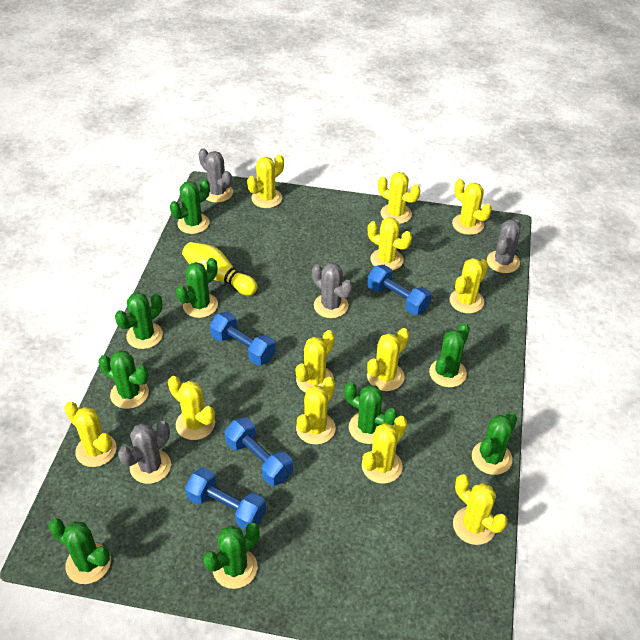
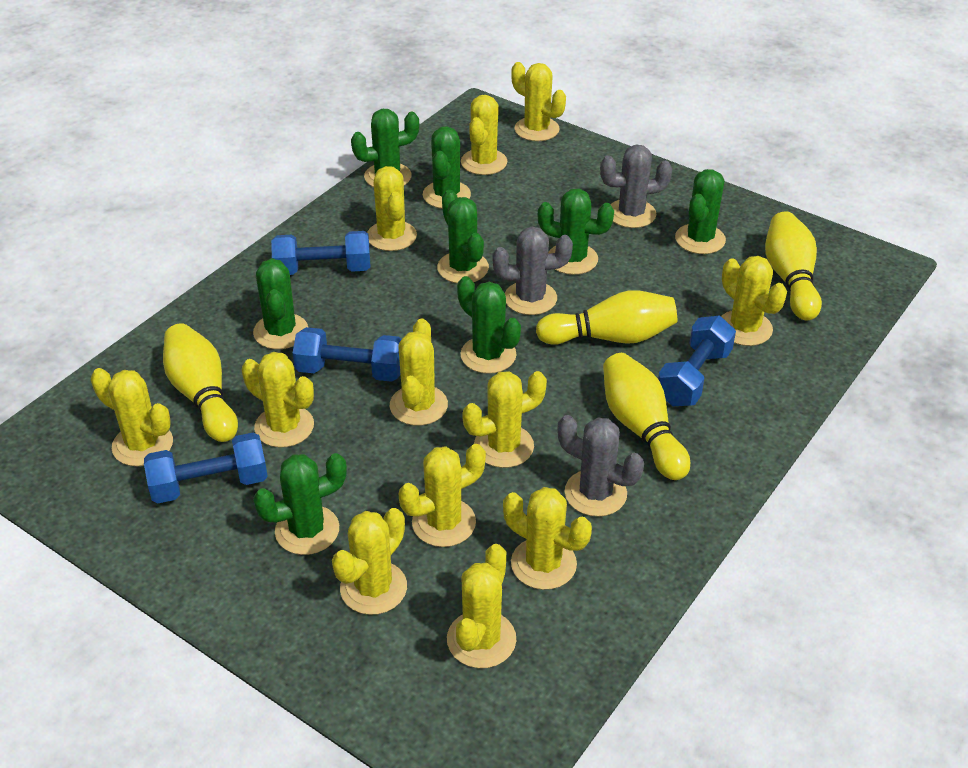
green cactus: [49,518,111,584] [99,351,149,409] [115,292,163,349] [170,179,210,234] [176,258,218,318] [203,523,260,589] [344,382,397,444] [429,323,470,387] [472,412,517,475] = 9 -> [253,258,308,349] [253,453,347,555] [351,109,419,187] [423,126,471,209] [437,190,489,283] [457,276,521,374] [538,189,614,275] [675,169,726,254] = 8
grey cactus: [118,421,171,484] [198,148,233,203] [312,263,353,318] [487,220,521,273] = 4 -> [492,227,573,315] [557,415,644,517] [600,145,672,228] = 3
yellow bowling pin: [182,242,257,295] = 1 -> [163,323,238,442] [536,290,677,345] [603,353,690,480] [765,211,822,320] = 4

